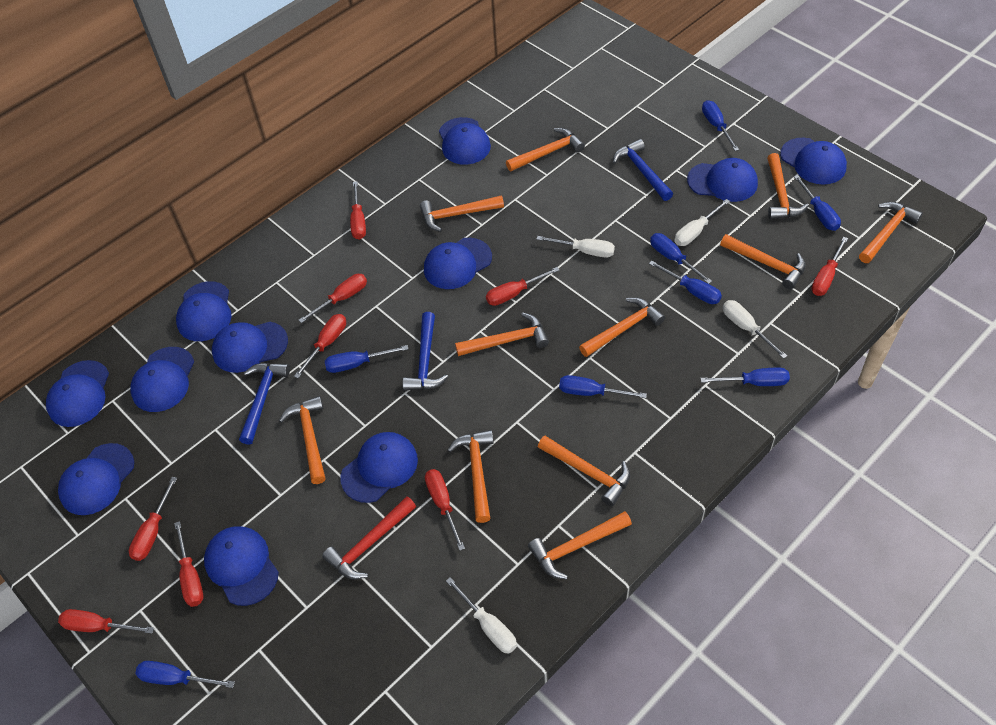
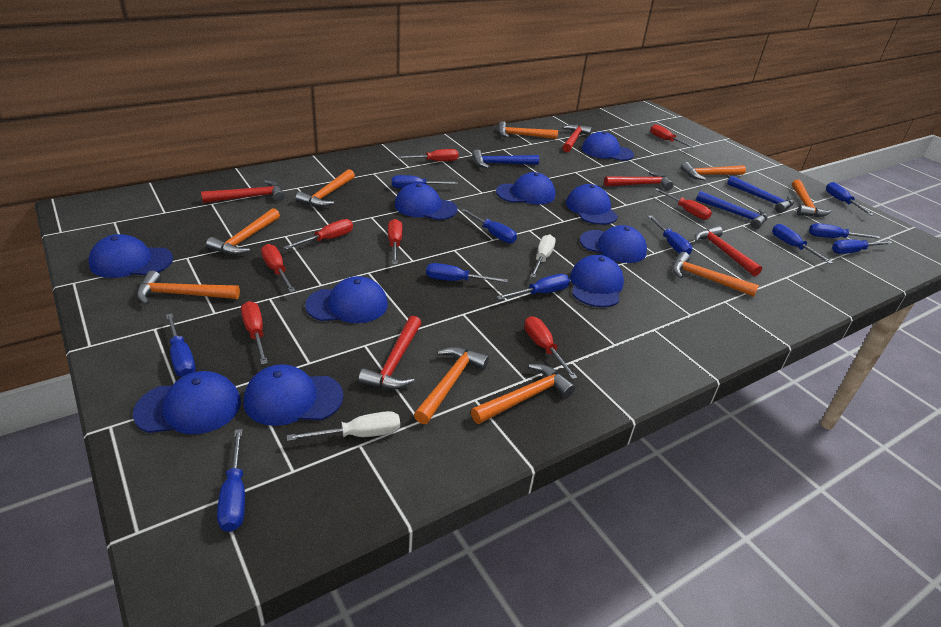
blue cap: [46,360,109,427] [58,443,134,515] [130,347,194,412] [176,281,232,341] [204,526,279,606] [212,322,288,373] [340,432,418,503] [424,238,492,289] [439,117,491,165] [687,158,758,202] [780,138,847,185] = 11 -> [89,234,173,278] [133,371,241,434] [244,364,343,426] [305,276,388,323] [395,183,458,220] [496,172,555,204] [566,184,618,225] [570,255,624,307] [580,225,647,263] [582,132,634,161] = 10
blue screwdriver: [135,661,235,688] [325,345,408,373] [559,375,647,398] [649,261,722,304] [650,233,712,284] [700,367,790,386] [702,100,739,151] [794,175,841,231] = 8 -> [166,313,196,377] [217,429,245,532] [392,175,458,188] [426,263,508,283] [461,209,517,243] [497,274,570,300] [648,216,692,254] [772,224,833,264] [809,223,881,239] [826,182,874,215] [832,240,893,254] = 11
orange hammer: [279,396,326,484] [420,195,504,232] [448,430,494,523] [455,312,549,356] [506,128,585,171] [528,511,632,580] [538,436,630,506] [579,297,665,357] [720,234,806,289] [767,153,809,219] [859,202,923,263] = 11 -> [137,271,240,305] [206,208,280,255] [296,169,355,207] [414,347,489,424] [471,364,575,424] [498,121,558,139] [672,252,759,297] [681,162,746,180] [792,180,832,217] = 9
red hammer: [322,496,416,579] = 1 -> [201,180,285,203] [358,316,421,390] [562,124,592,152] [604,171,674,190] [694,226,762,276] = 5
red screwdriver: [58,609,154,634] [129,477,177,561] [174,521,203,607] [294,314,346,378] [298,274,367,323] [350,182,366,240] [425,469,465,551] [486,267,560,306] [811,237,848,296] = 9 -> [241,301,268,365] [261,244,295,292] [283,219,353,250] [388,219,402,264] [398,149,459,161] [524,316,578,379] [650,124,695,148] [655,188,712,220] = 8
white screwdriver: [446,577,517,654] [536,236,615,257] [674,199,730,246] [723,300,787,359] = 4 -> [286,411,400,441] [530,234,556,278] = 2

